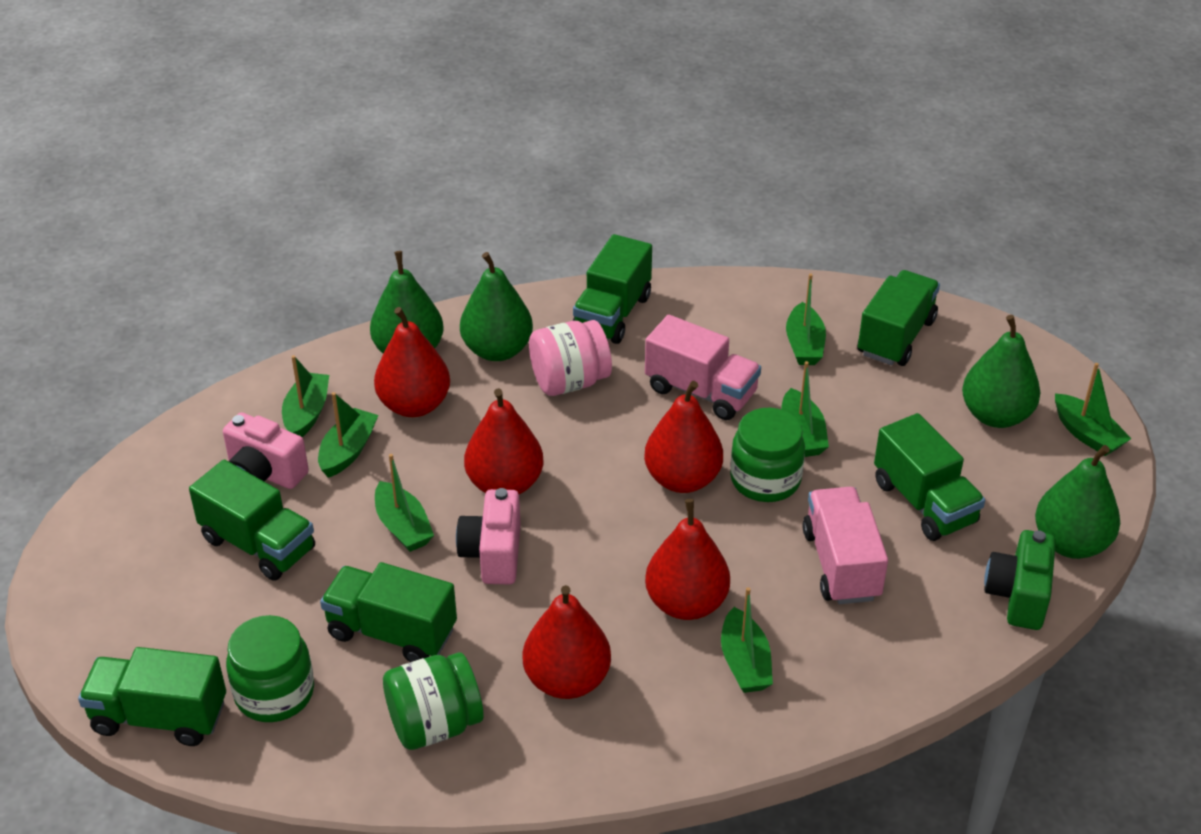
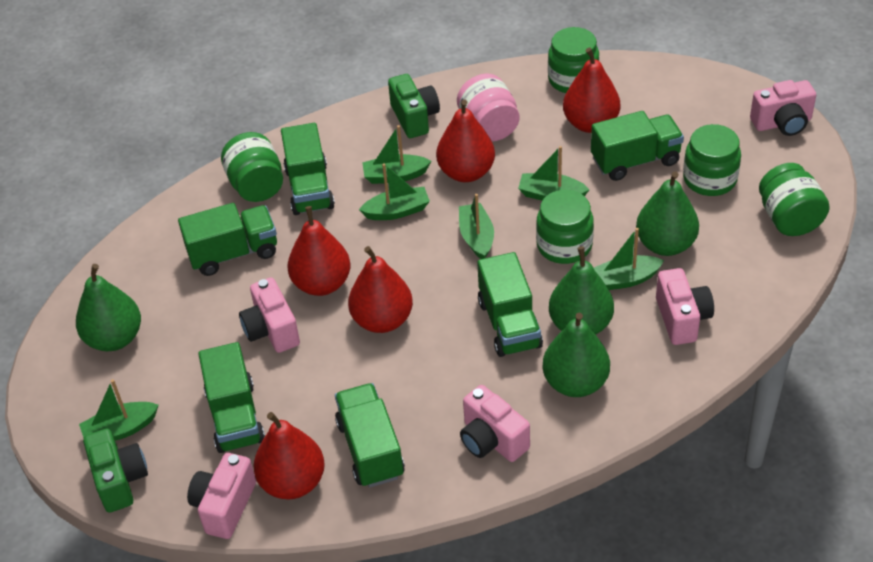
green boat: [282,355,329,437] [318,392,379,478] [375,454,434,552] [721,587,773,693] [781,361,829,457] [786,274,826,365] [1055,363,1132,456] = 7 -> [79,379,159,441] [359,163,430,220] [362,125,431,184] [459,194,494,259] [518,146,590,201] [594,228,664,290] = 6
green camera: [984,530,1056,630] = 1 -> [83,429,148,513] [388,74,440,138] = 2
green jar: [226,615,314,722] [383,652,484,750] [730,408,805,502] = 3 -> [221,132,283,202] [536,190,594,264] [548,27,599,93] [683,124,741,196] [759,163,830,236] = 5
pink camera: [223,413,309,489] [456,488,521,584] = 2 -> [187,453,256,539] [239,277,300,353] [460,385,530,462] [656,268,714,345] [750,80,816,136] = 5
pink truck: [645,315,761,420] [803,487,888,604] = 2 -> none = 0

